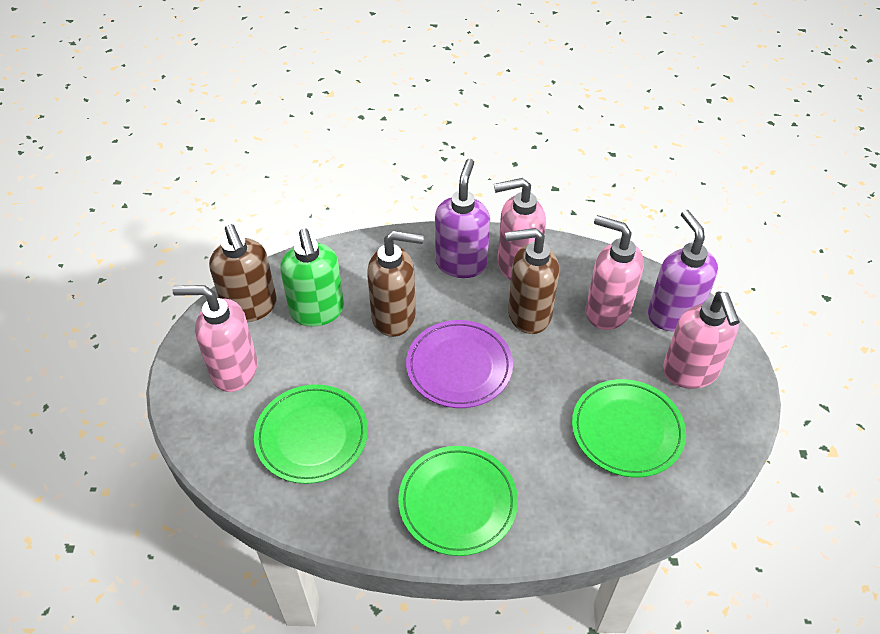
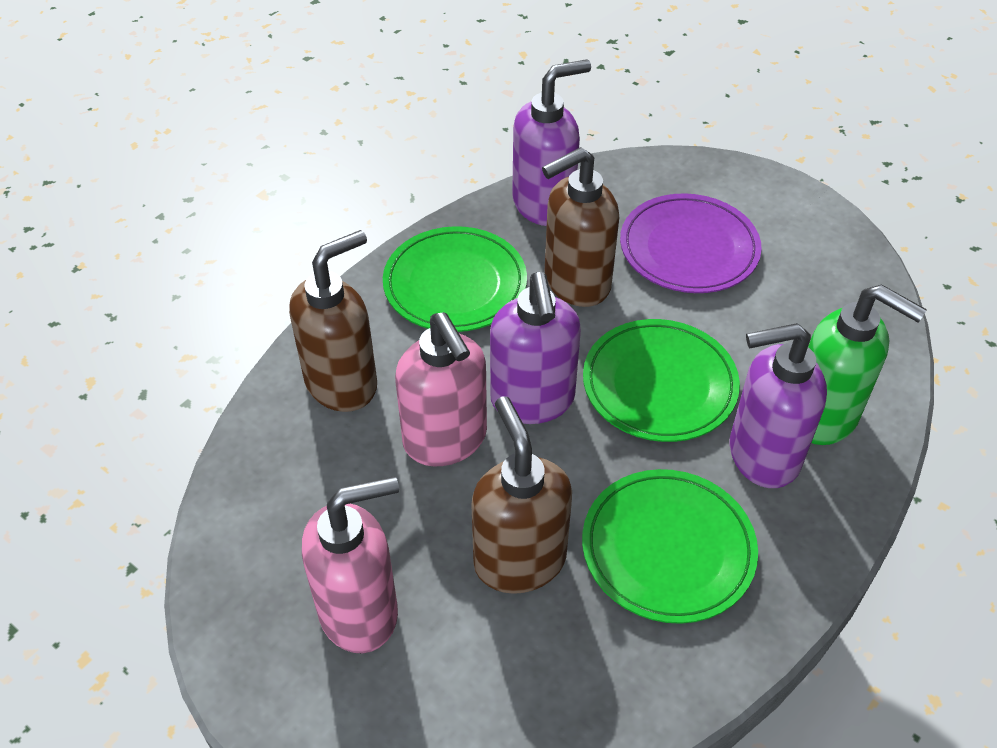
pink soap dispenser: [172,285,258,392] [494,178,546,280] [586,215,644,330] [663,291,740,389] = 4 -> [302,476,399,653] [395,312,487,466] = 2
purple soap dispenser: [435,159,490,278] [648,210,718,331] = 2 -> [490,272,581,424] [512,59,591,226] [730,323,827,488] = 3

